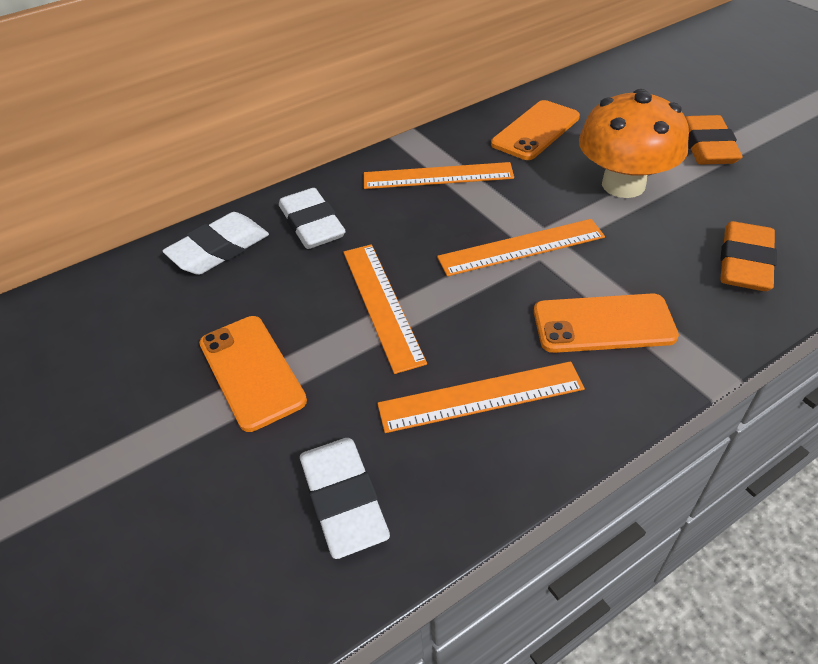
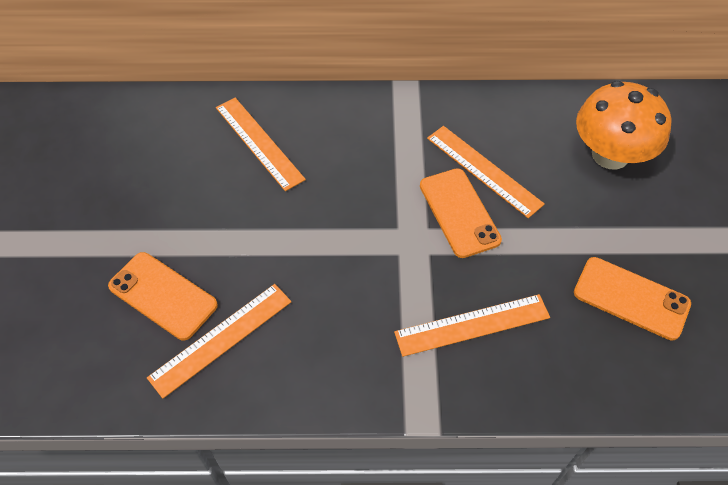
orange eraser: [685,115,743,164] [720,221,777,291] = 2 -> none = 0
white eraser: [162,212,269,275] [279,188,346,249] [300,438,390,559] = 3 -> none = 0

